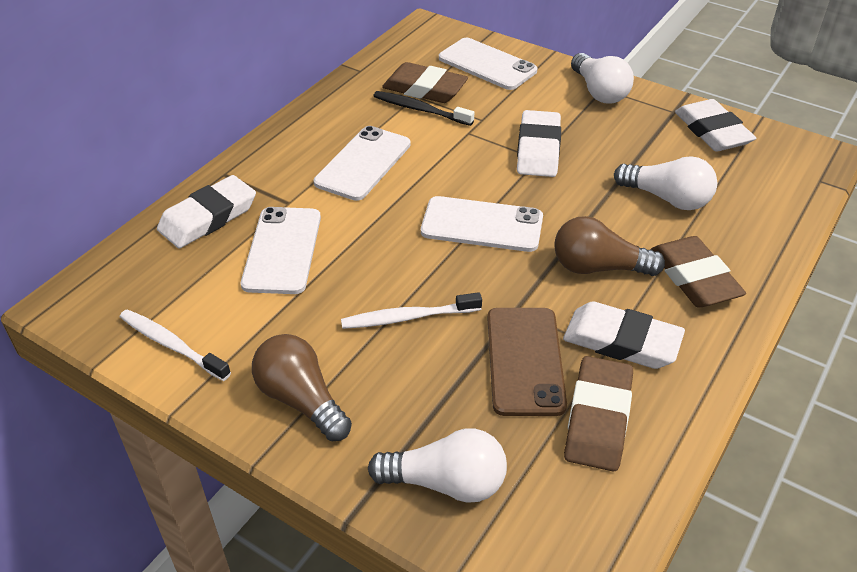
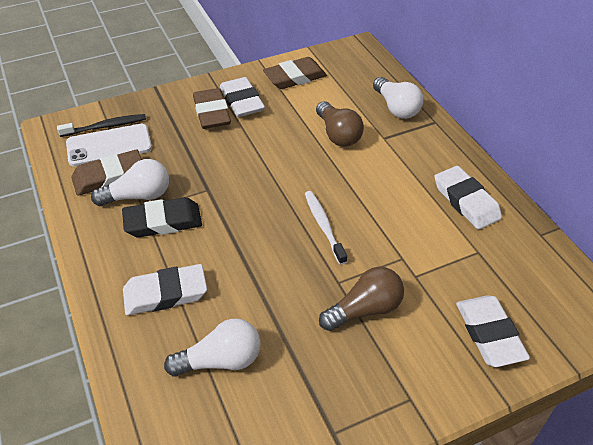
black eraser: none = 0 -> [122,197,202,237] = 1
brown phone: [487,308,567,416] = 1 -> none = 0
white phone: [241,207,321,294] [314,126,411,201] [421,196,543,252] [439,38,538,90] = 4 -> [66,124,152,167] = 1
white toothbrush: [120,309,231,381] [341,292,482,329] = 2 -> [305,191,347,265] = 1

